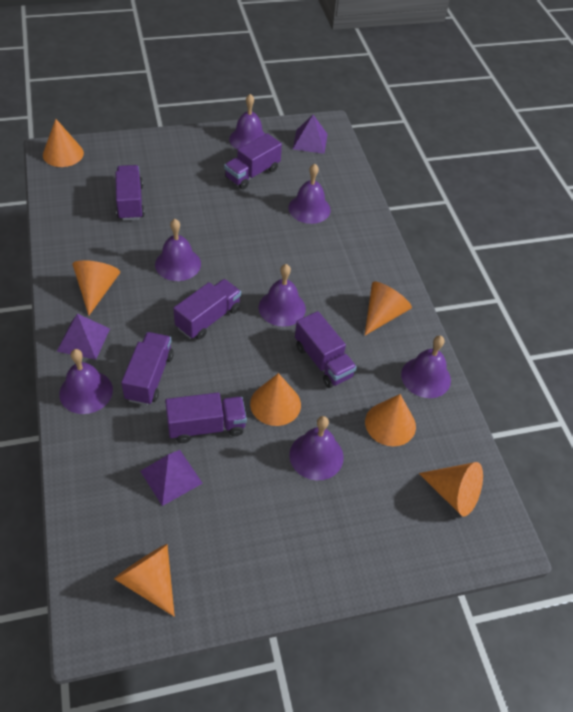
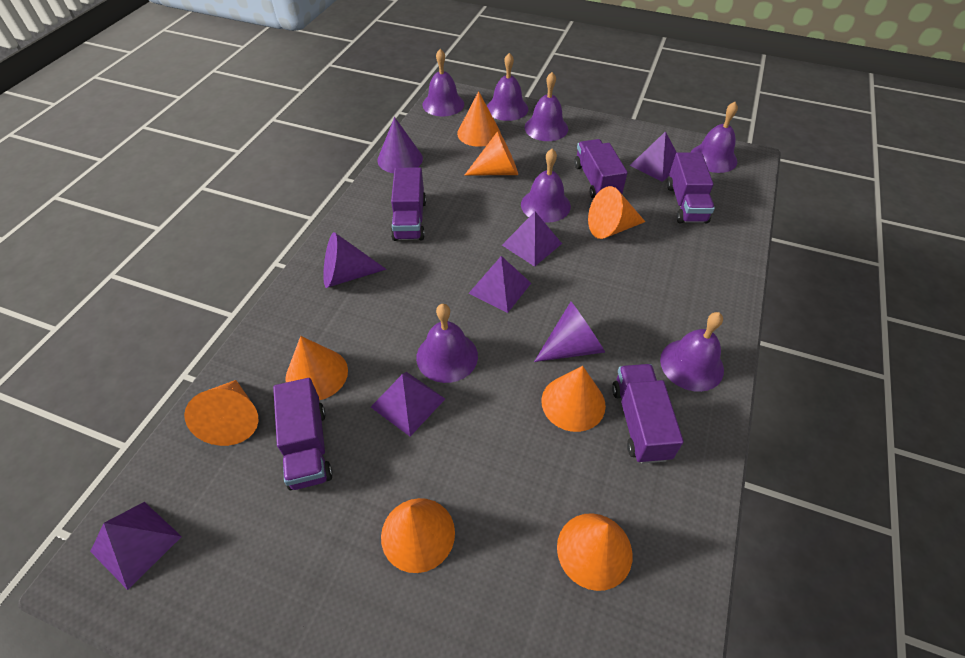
orange cone: [43,119,84,167] [73,260,120,315] [114,544,175,617] [250,373,301,426] [365,282,412,335] [365,394,416,446] [419,462,483,516] = 7 -> [184,380,258,446] [285,336,348,400] [381,498,455,573] [457,91,500,147] [465,131,518,175] [542,366,606,432] [557,513,633,591] [588,186,645,239] = 8
purple cone: none = 0 -> [323,232,386,288] [377,117,423,173] [534,302,605,362] = 3
purple pyramid: [57,314,110,360] [140,450,203,506] [293,115,328,154] = 3 -> [90,502,182,590] [371,372,445,437] [468,256,531,313] [502,212,562,267] [629,131,677,182] = 5
purple truck: [115,165,145,221] [121,332,174,405] [165,393,247,443] [173,279,241,340] [224,133,282,189] [295,311,357,388] = 6 -> [273,378,333,490] [391,167,426,241] [574,139,627,199] [612,364,684,464] [667,152,715,223] = 5

